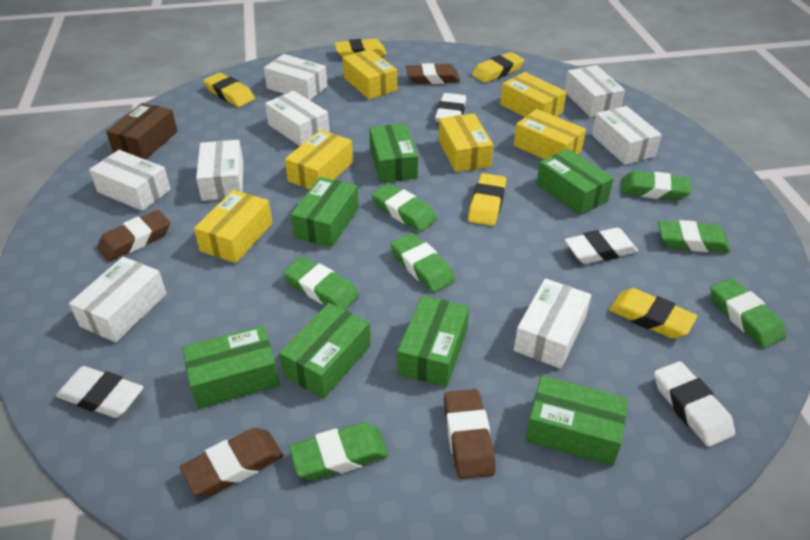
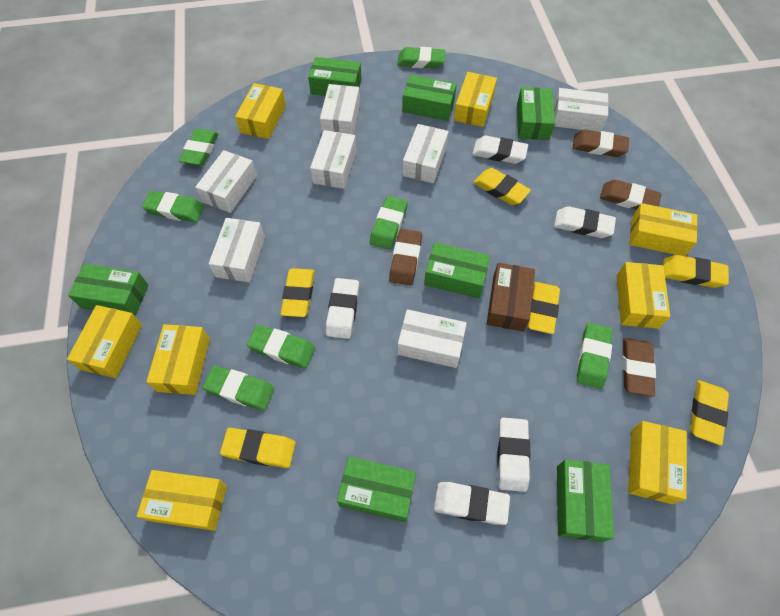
white box: [69,257,167,343] [89,150,171,211] [196,140,243,201] [264,54,327,100] [265,91,330,146] [514,278,591,369] [564,65,625,117] [592,106,662,165] = 8 -> [195,150,257,213] [209,218,265,282] [310,130,357,189] [320,84,360,135] [397,309,467,368] [403,124,449,183] [554,88,609,132] = 7
white eraser: [56,366,144,418] [435,93,466,122] [565,228,638,264] [654,361,735,447] = 4 -> [326,278,359,339] [434,482,510,525] [472,136,528,164] [497,418,530,492] [554,206,616,238] = 5
yellow box: [194,190,272,263] [285,130,353,190] [343,49,397,99] [439,114,493,172] [500,72,567,117] [514,109,586,159] = 6 -> [67,305,142,378] [137,470,227,531] [146,324,210,395] [235,83,286,139] [454,72,497,127] [617,262,670,329] [628,421,687,504] [630,203,698,256] = 8
yellow eraser: [204,73,255,107] [335,39,387,57] [468,173,506,226] [472,52,524,83] [609,288,697,339] = 5 -> [220,428,296,468] [281,268,314,317] [473,168,531,205] [528,282,560,334] [663,255,729,288] [690,380,729,445] = 6

